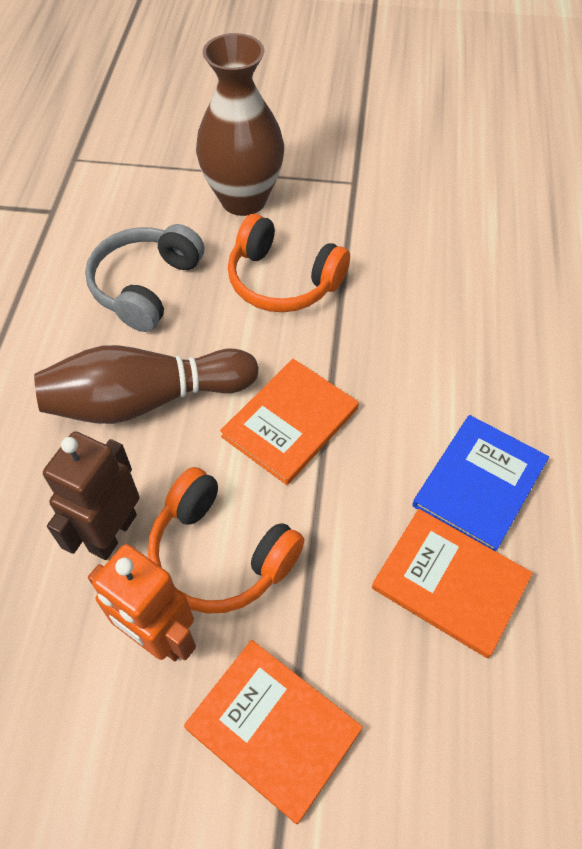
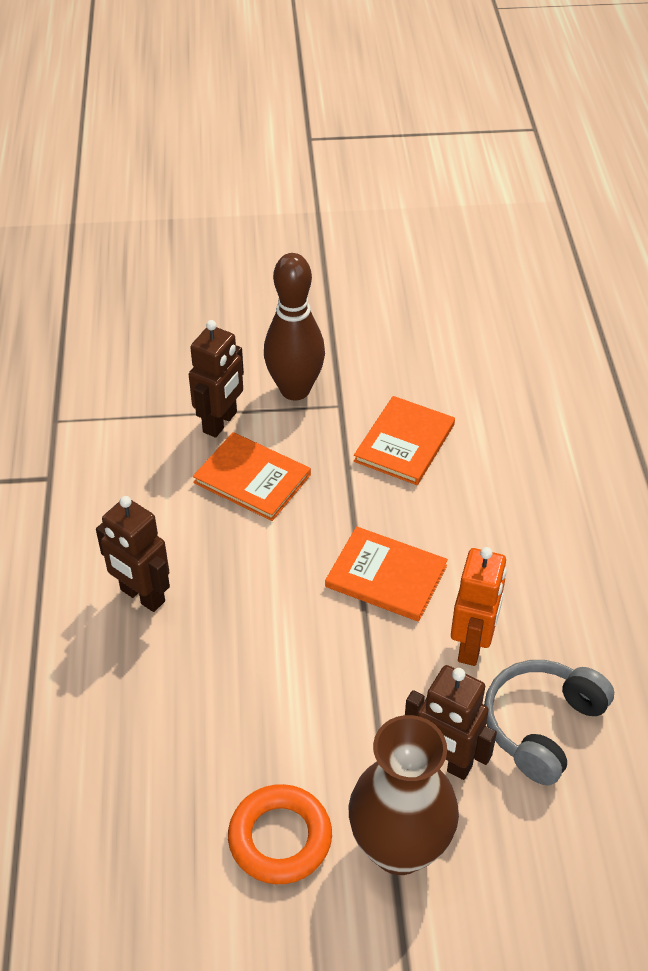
blue book: [412,415,549,551] = 1 -> none = 0
brown robot: [43,431,140,560] = 1 -> [96,496,170,612] [189,320,244,438] [405,665,497,780] = 3
orange headphones: [148,467,304,614] [228,214,350,312] = 2 -> none = 0
orange ring: none = 0 -> [228,784,332,884] = 1

